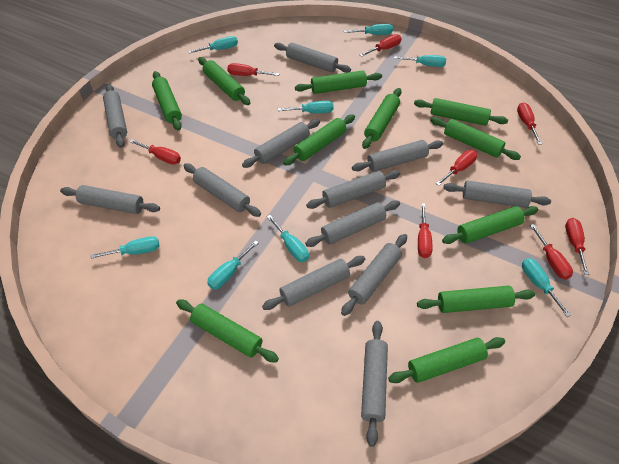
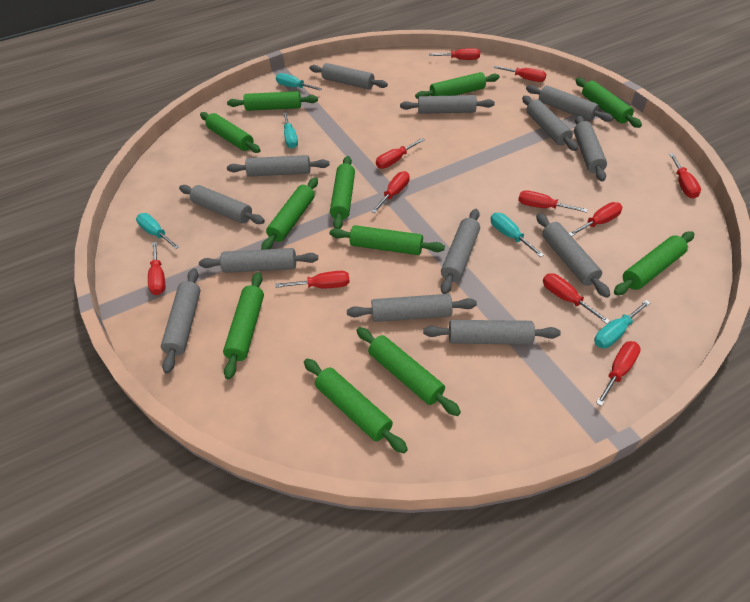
grey rolling pin: [60,185,160,214] [103,84,127,148] [183,163,261,217] [242,119,320,168] [262,256,365,310] [274,43,351,73] [305,200,400,247] [306,170,400,209] [341,234,407,316] [352,140,443,172] [361,321,388,447] [443,180,551,208] = 12 -> [161,268,201,374] [179,185,265,224] [199,248,318,273] [227,155,330,177] [309,63,388,89] [347,294,477,322] [400,95,495,114] [423,320,561,345] [441,209,480,294] [522,96,578,151] [526,85,613,122] [536,213,610,298] [574,115,607,182] = 13
red screwdriver: [129,139,181,164] [227,63,280,76] [360,34,402,57] [418,203,433,258] [436,150,477,186] [517,103,542,145] [530,224,573,279] [565,218,589,275] = 8 -> [148,242,165,295] [276,271,350,288] [371,171,409,213] [376,138,425,169] [429,48,480,60] [493,66,546,82] [518,191,588,213] [543,274,610,324] [569,202,622,236] [596,341,641,406] [669,153,701,199] = 11
turquoise screwdriver: [90,236,159,259] [188,36,238,53] [207,240,259,289] [267,215,309,262] [278,101,334,113] [344,24,393,35] [394,55,446,67] [522,258,571,317] = 8 -> [136,213,179,249] [276,73,322,90] [283,112,298,148] [491,213,544,257] [594,300,651,348] = 5

